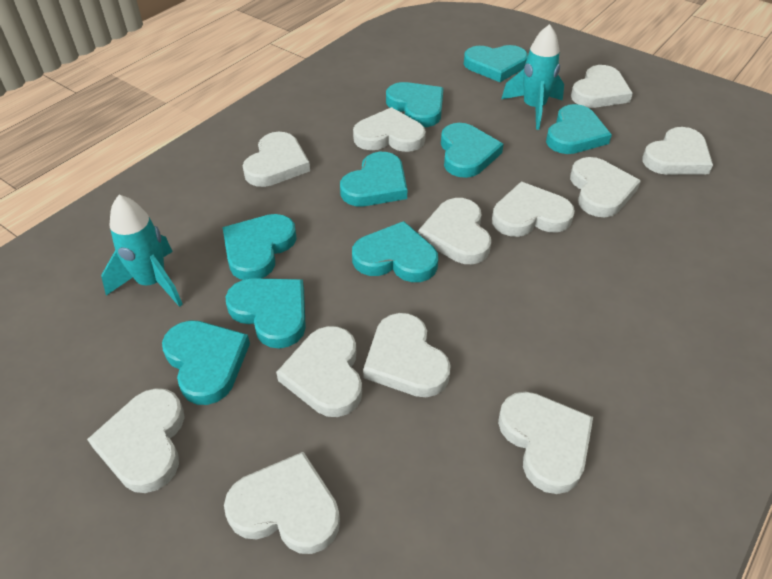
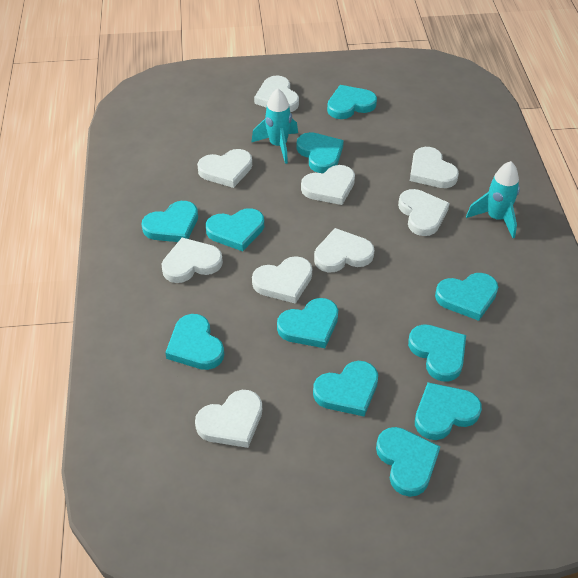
turquoise heart: [162,320,250,405] [223,214,297,280] [226,278,306,349] [340,152,407,206] [352,221,438,282] [386,82,443,127] [441,123,504,178] [464,45,528,82] [546,104,612,154] = 9 -> [142,201,198,242] [165,314,224,370] [206,208,264,251] [277,298,338,348] [297,132,344,173] [313,361,378,416] [327,85,377,119] [376,427,440,497] [408,324,466,382] [415,382,482,440] [435,273,498,321] = 11
white heart: [87,388,185,493] [224,452,340,554] [243,132,310,187] [276,326,362,417] [353,107,426,152] [363,313,451,397] [418,198,491,264] [492,182,575,237] [498,392,593,494] [570,157,641,217] [571,65,633,108] [642,127,713,175] = 12 -> [162,237,223,283] [195,390,262,448] [197,149,252,188] [252,256,312,304] [254,75,299,112] [301,165,355,205] [314,228,374,272] [398,189,450,236] [410,147,459,188] = 9

